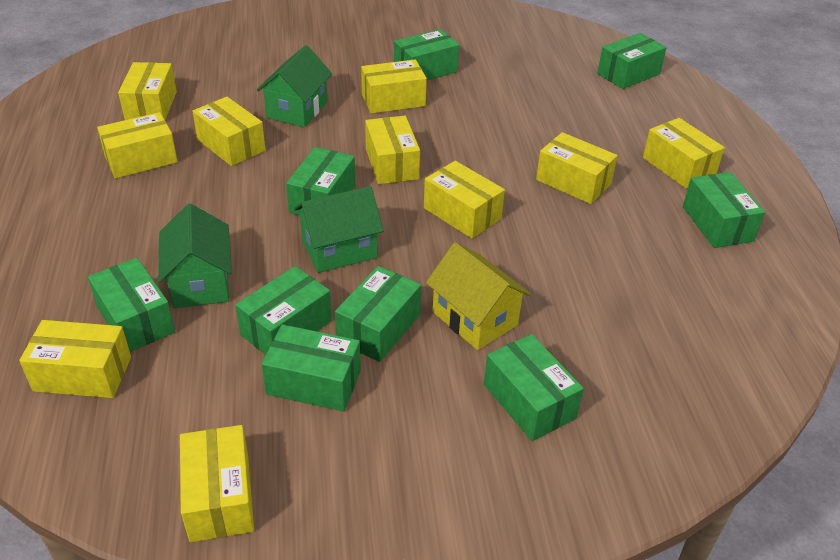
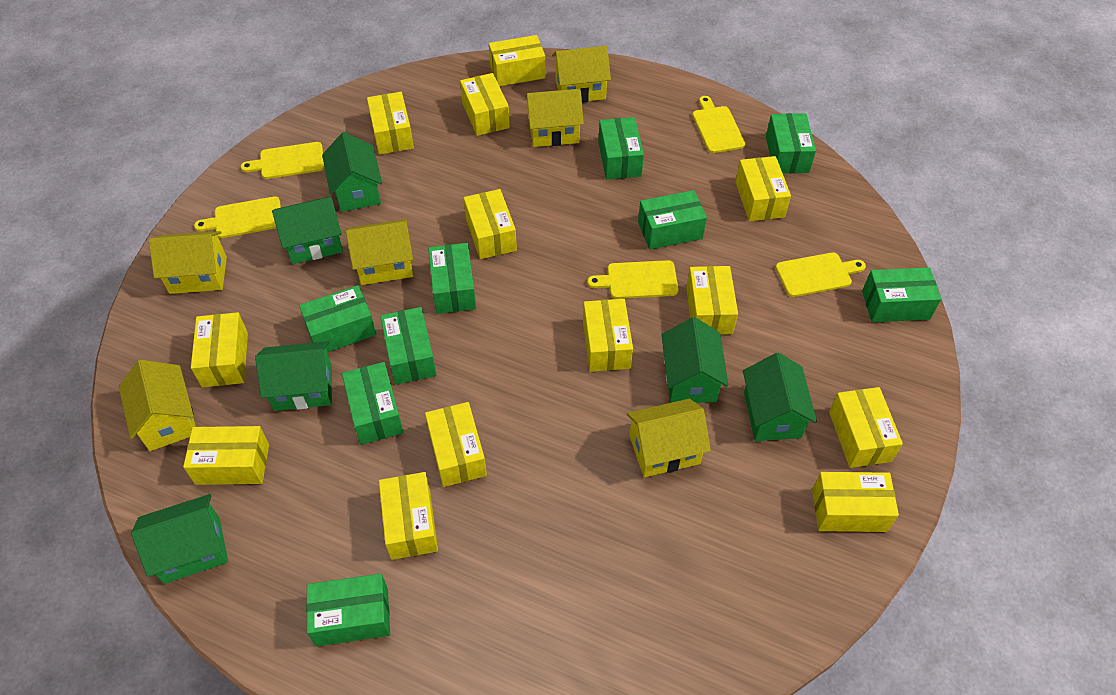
green house: [158,203,232,308] [257,45,332,127] [294,186,383,273] = 3 -> [131,494,228,584] [255,341,332,411] [272,196,343,264] [322,132,382,212] [662,317,729,403] [743,353,817,441] = 6
yellow box: [19,320,131,398] [97,112,178,179] [118,62,177,120] [180,425,254,542] [192,97,266,166] [361,59,427,114] [365,116,420,184] [424,161,505,238] [536,132,618,204] [643,118,725,189] = 10 -> [183,426,269,485] [191,312,248,387] [367,92,414,155] [379,472,438,560] [425,402,487,487] [460,73,510,136] [464,189,517,259] [489,35,546,86] [583,299,633,372] [686,266,738,335] [735,156,791,221] [812,472,899,532] [829,387,903,468] = 13
yellow cutting board: none = 0 -> [194,196,281,238] [241,142,324,179] [587,260,679,299] [692,96,745,153] [775,252,866,297] = 5
yellow house: [426,242,531,350] = 1 -> [119,360,196,451] [149,231,227,294] [346,219,413,285] [525,89,584,147] [552,46,611,103] [627,399,711,477] = 6

